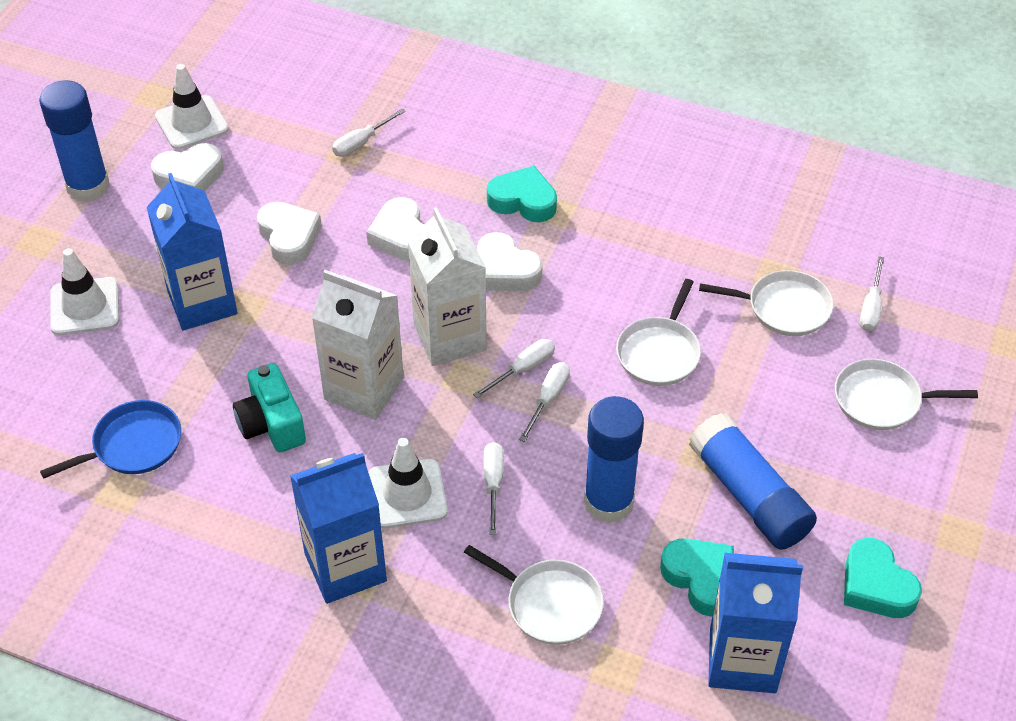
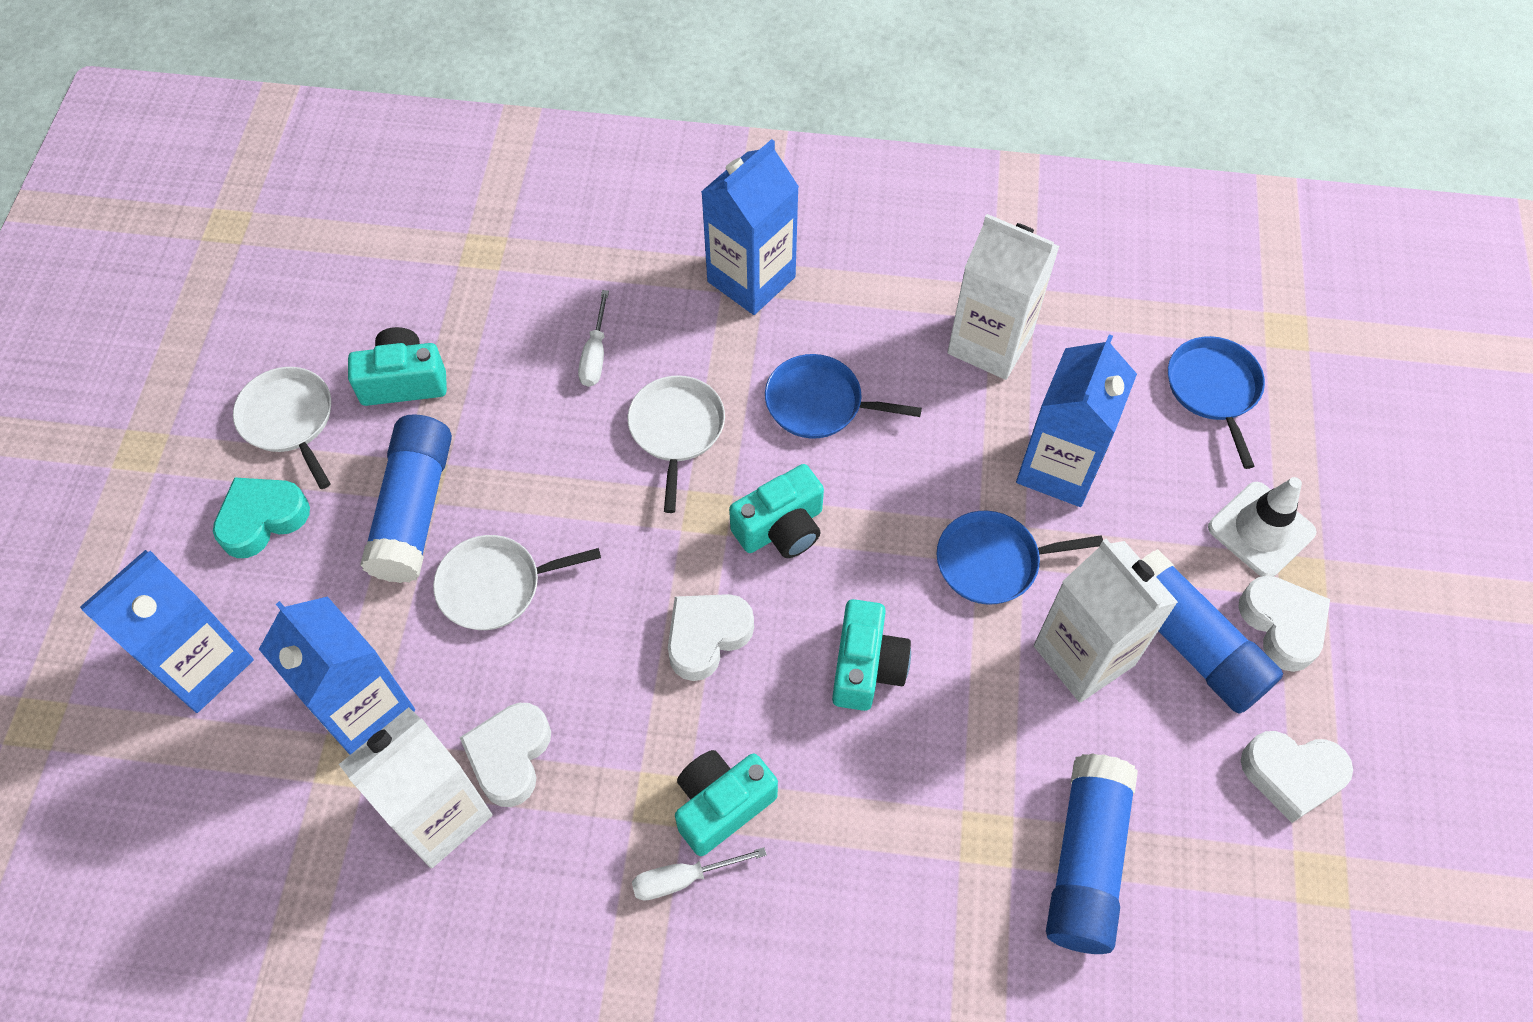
blue carton: [146,173,237,330] [290,453,387,604] [708,553,803,693] = 3 -> [80,550,254,713] [259,596,415,755] [701,139,799,315] [1016,334,1137,507] = 4
blue pan: [40,400,181,479] = 1 -> [765,354,922,439] [936,511,1103,605] [1168,336,1265,469] = 3
turquoise camera: [233,363,306,452] = 1 -> [348,327,447,406] [675,750,778,856] [729,464,824,558] [832,599,911,711] = 4
turquoise heart: [487,166,557,222] [660,538,734,617] [844,538,922,618] = 3 -> [213,477,310,558] = 1
white carton: [312,270,404,420] [407,207,487,366] = 2 -> [339,707,493,868] [947,214,1060,380] [1034,539,1178,703] = 3
white pan: [464,545,604,645] [616,279,701,386] [699,270,833,336] [835,359,978,430] = 4 -> [233,367,331,489] [433,535,601,630] [628,375,725,513] = 3
white screwdriver: [332,108,406,157] [473,339,555,398] [483,442,504,535] [519,362,570,442] [859,256,884,331] = 5 -> [578,290,609,387] [632,847,767,901] = 2
white traffic cone: [50,248,119,335] [155,64,229,149] [368,438,448,529] = 3 -> [1208,477,1316,577] = 1

